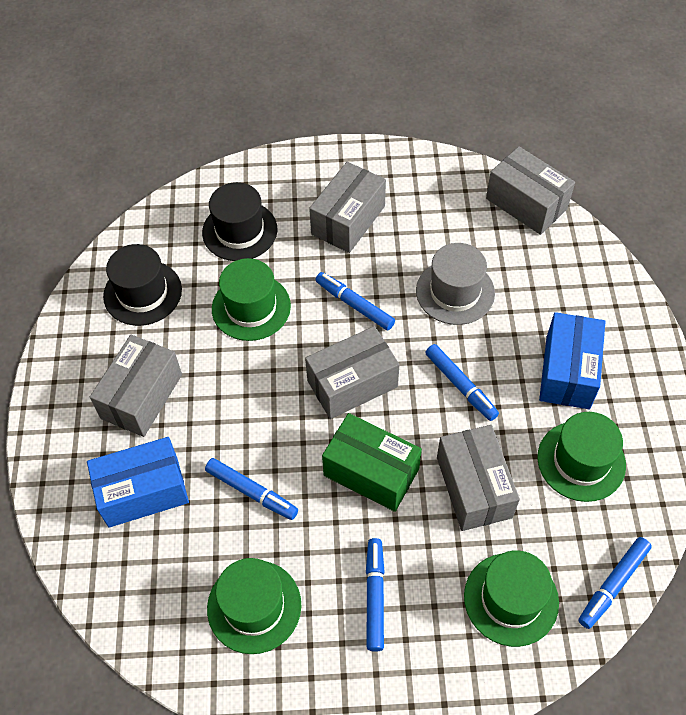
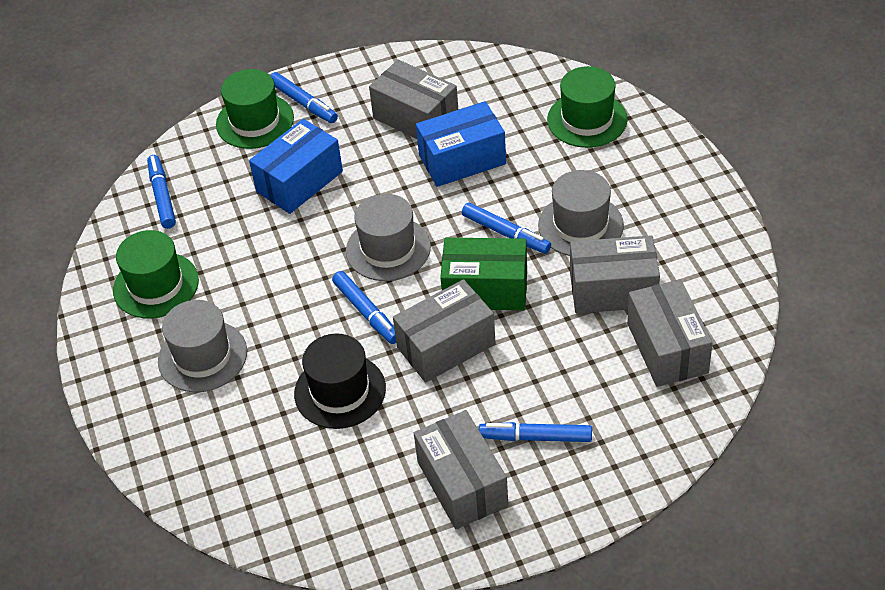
black hat: [103,244,182,326] [202,182,277,261] = 2 -> [294,333,386,429] = 1
green hat: [207,558,301,654] [212,258,291,341] [464,550,559,647] [537,412,626,502] = 4 -> [113,230,199,318] [216,69,294,149] [547,66,628,148] = 3
grey hat: [416,243,495,325] = 1 -> [158,300,247,392] [346,194,431,281] [538,170,624,256] = 3

